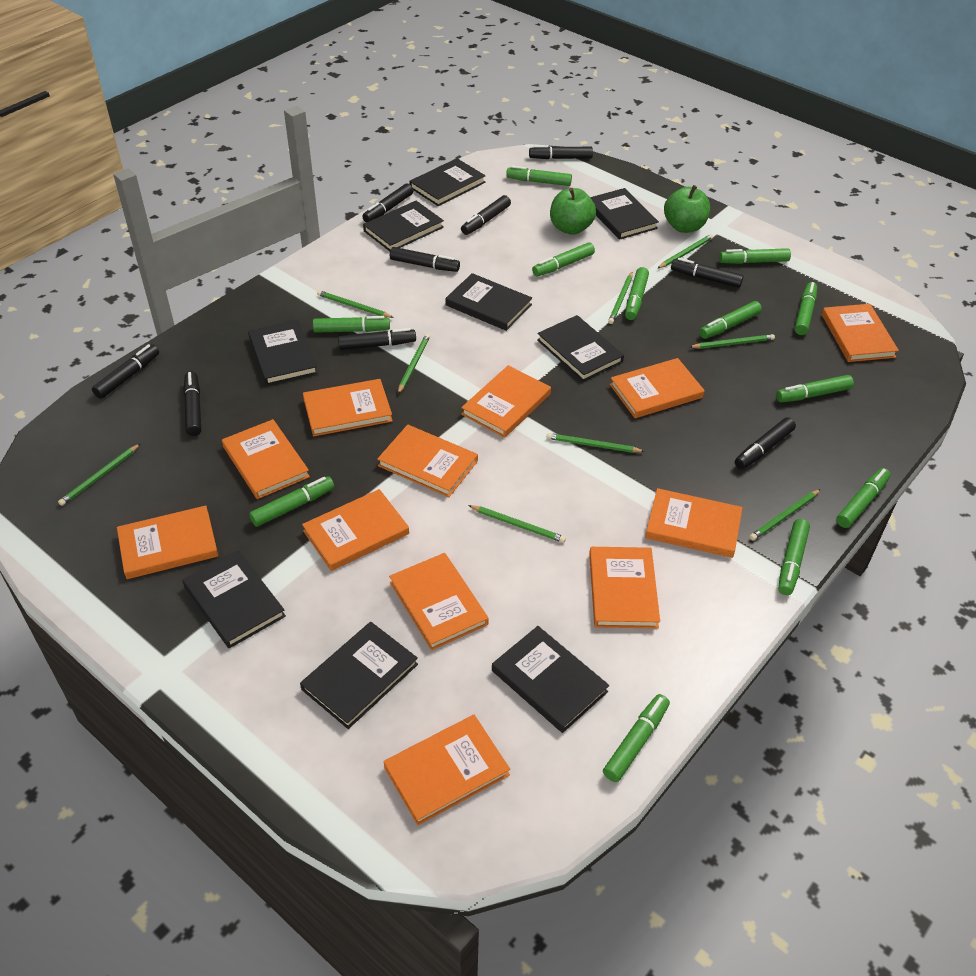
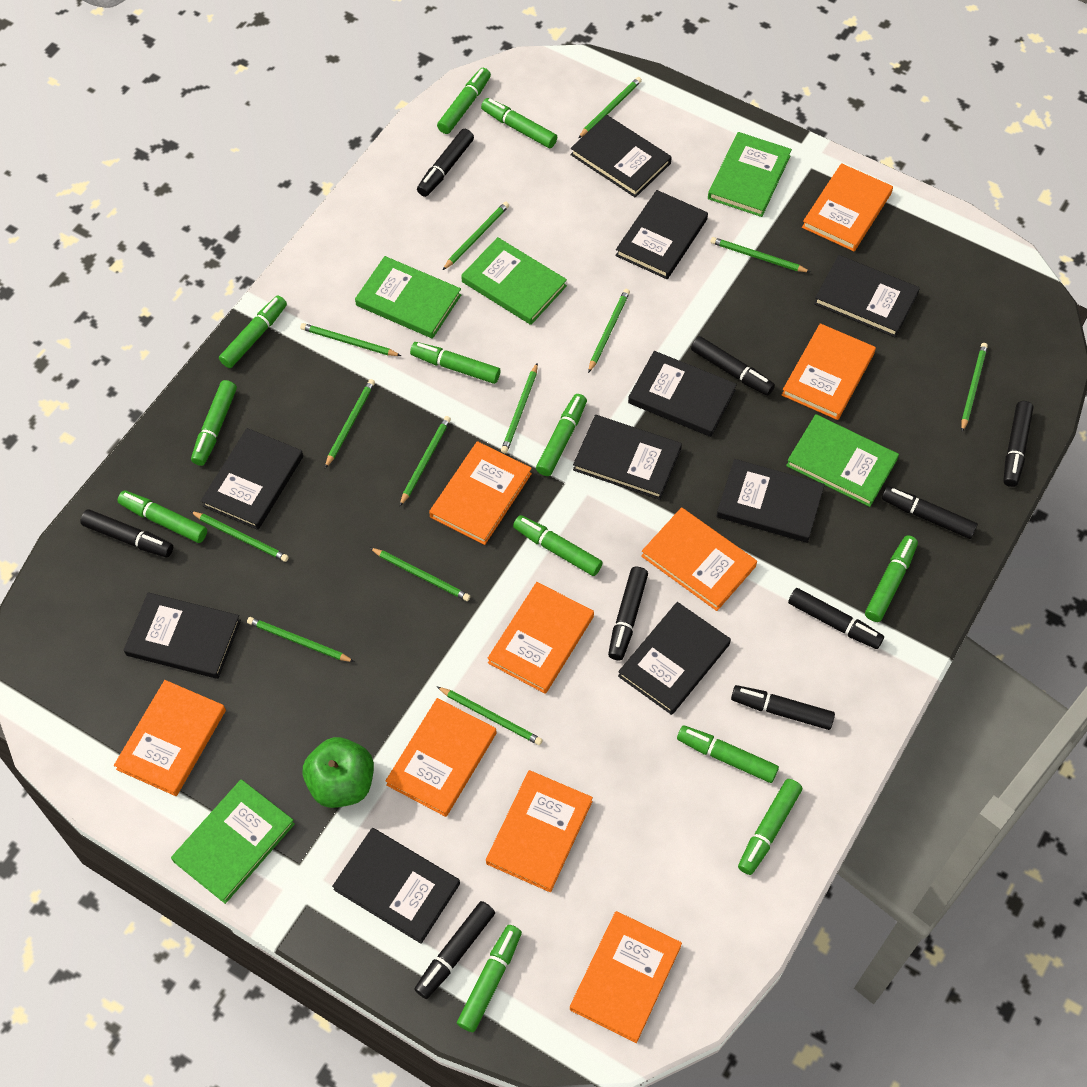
black book: [183,550,286,648] [248,320,318,385] [300,622,418,729] [363,201,444,251] [409,158,485,206] [446,273,532,331] [492,626,609,733] [537,315,624,382] [590,188,659,240] = 9 -> [124,592,241,679] [201,428,303,530] [332,828,460,944] [570,115,672,198] [573,415,682,500] [615,190,708,279] [618,602,731,715] [628,351,737,437] [716,459,825,543] [814,255,920,337] = 10
green apple: [550,188,596,235] [664,185,710,233] = 2 -> [303,737,374,808] = 1
green book: none = 0 -> [171,779,295,904] [355,256,461,339] [461,237,567,325] [708,132,792,217] [786,414,899,507] = 5
green pencil: [58,443,141,506] [317,290,394,318] [398,334,430,394] [468,505,566,543] [547,433,645,453] [608,272,633,324] [657,234,713,269] [690,334,775,349] [750,489,821,540] = 9 -> [190,511,289,562] [247,617,354,662] [300,323,401,356] [325,379,375,468] [370,548,470,601] [400,416,451,506] [437,687,543,745] [443,202,509,270] [501,362,538,453] [578,77,642,138] [588,289,630,373] [710,237,810,272] [961,343,988,432] = 13
orange book: [117,506,218,579] [222,419,310,499] [302,489,409,571] [303,379,393,436] [377,425,478,497] [384,715,510,825] [389,553,489,650] [461,365,551,438] [589,547,660,629] [610,358,705,418] [645,488,743,558] [822,304,899,362] = 12 -> [114,680,226,796] [386,698,496,817] [429,441,532,545] [486,770,593,892] [487,582,594,694] [570,911,682,1043] [641,507,757,611] [782,323,876,420] [802,163,893,251] = 9

